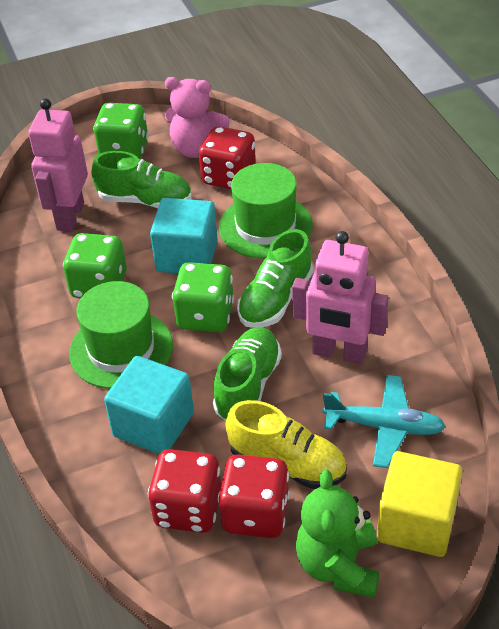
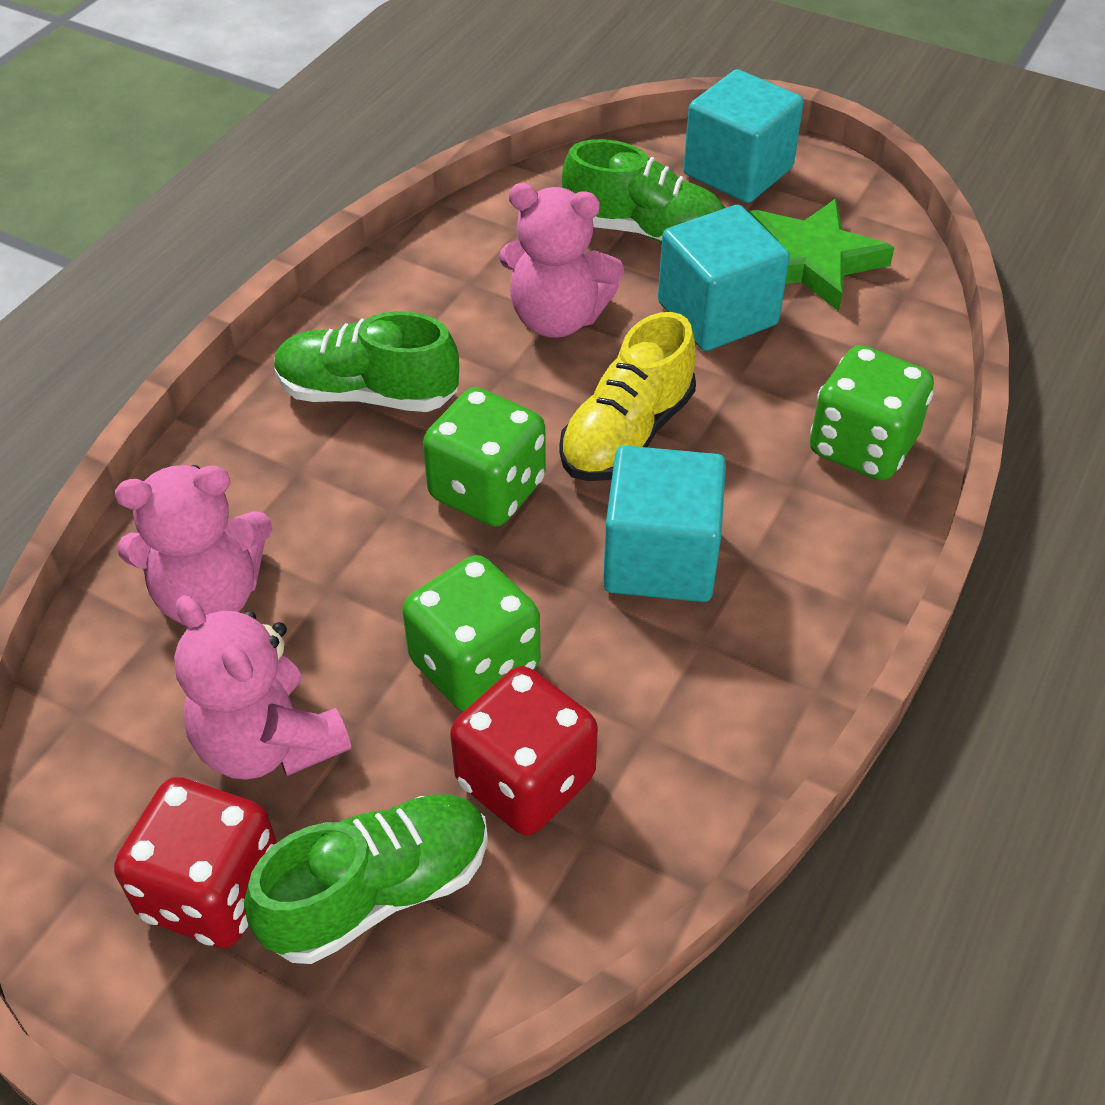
green hat: [69,281,173,389] [219,163,313,259] = 2 -> none = 0
green star: none = 0 -> [750,199,895,311] = 1
green teddy bear: [296,470,379,598] = 1 -> none = 0
pink robot: [28,98,88,232] [292,231,388,364] = 2 -> none = 0
pink teddy bear: [165,77,230,158] = 1 -> [115,465,272,625] [174,595,351,780] [499,183,624,338] = 3
red dice: [148,449,221,533] [199,126,256,189] [218,454,290,538] = 3 -> [114,777,277,948] [450,666,598,835] = 2
turquoise cube: [104,356,194,455] [150,198,218,274] = 2 -> [603,446,726,602] [658,205,790,351] [683,69,804,203] = 3
turquoise plane: [323,375,446,468] = 1 -> none = 0
yellow cube: [377,451,462,557] = 1 -> none = 0

